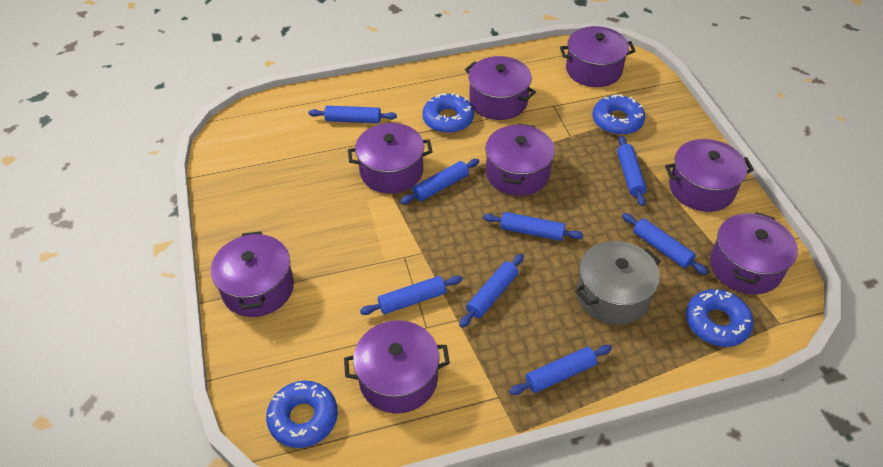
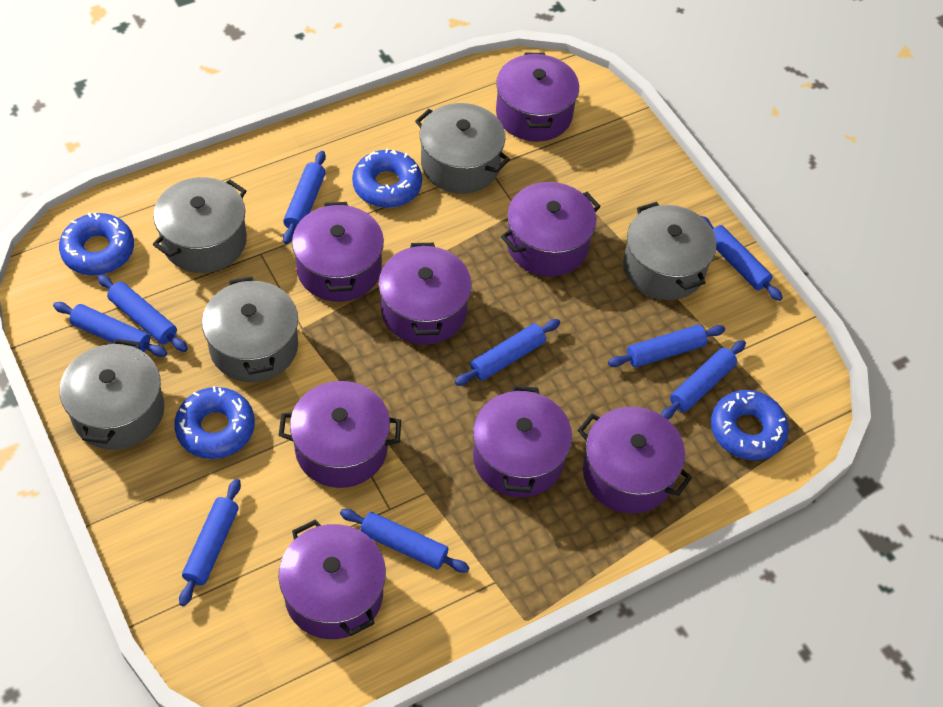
blue rolling pin: [309,106,397,123] [360,275,463,315] [400,159,480,204] [459,254,524,328] [483,212,584,241] [509,345,612,395] [617,136,647,206] [622,213,708,275] = 8 -> [53,302,167,357] [97,274,188,352] [179,479,241,606] [283,151,326,244] [340,509,470,573] [455,319,560,386] [608,325,725,367] [661,340,746,420] [701,216,783,301] = 9
grey pot: [575,241,661,325] = 1 -> [60,339,164,450] [153,177,247,273] [202,276,298,382] [415,103,510,194] [623,202,716,300] = 5

